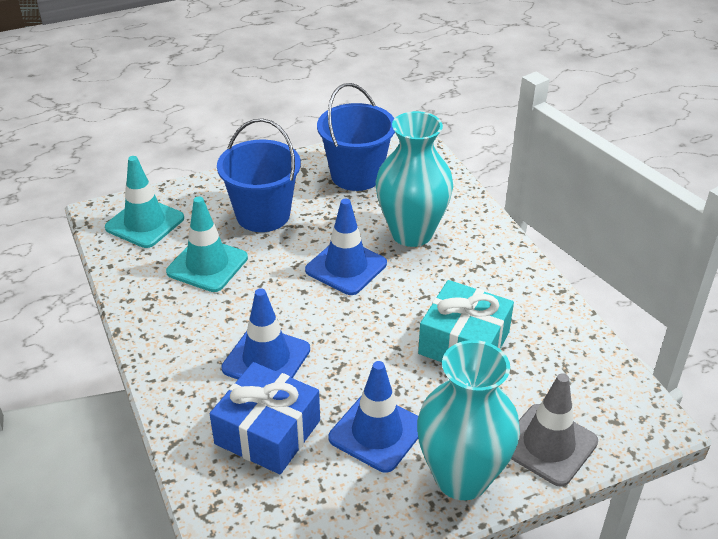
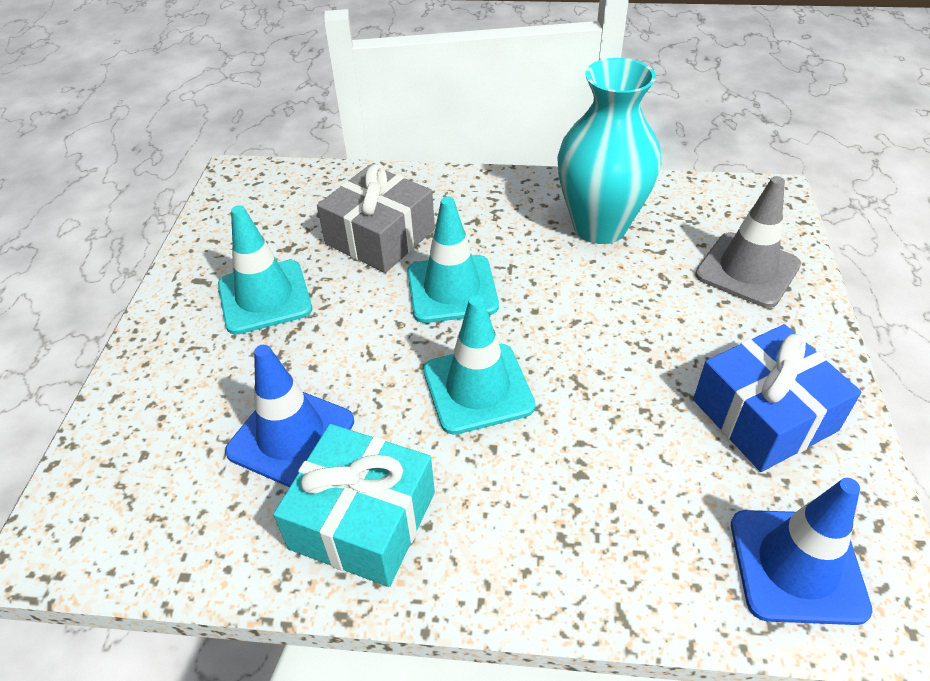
blue bucket: [217,118,301,232] [317,83,395,191] = 2 -> none = 0
blue traffic cone: [222,288,310,379] [305,199,387,295] [328,361,418,473] = 3 -> [225,345,354,487] [731,478,873,625] = 2
grey gift: none = 0 -> [317,164,435,273] = 1
turquoise traffic cone: [105,156,184,248] [166,197,248,292] = 2 -> [218,205,312,335] [407,197,499,323] [423,295,535,435] = 3
turquoise vase: [376,111,453,247] [417,340,520,500] = 2 -> [557,58,661,244] = 1

